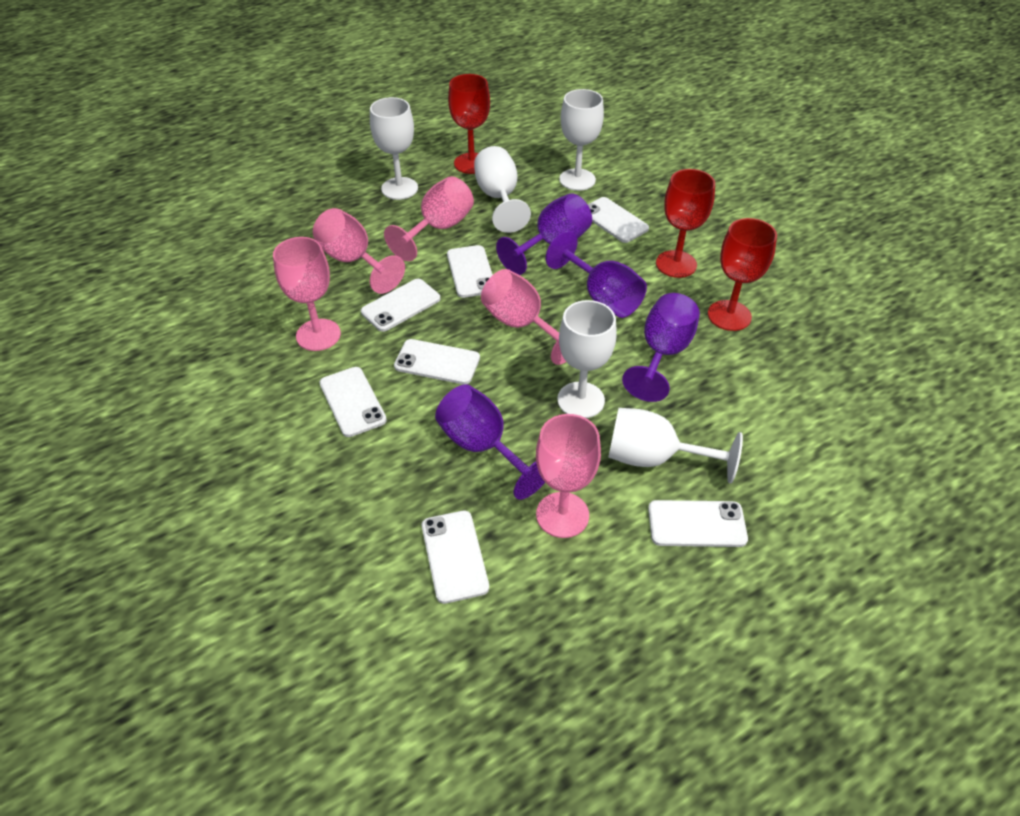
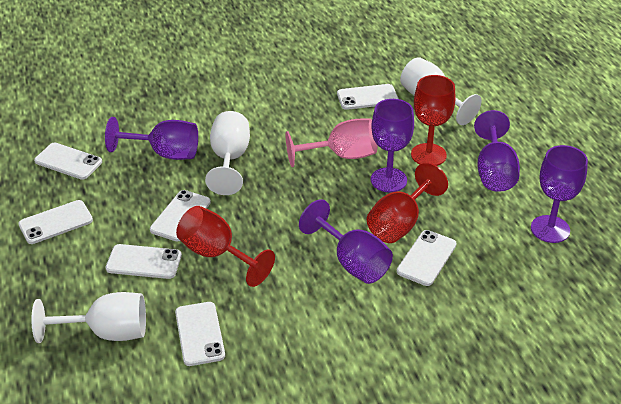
pink goblet: [273,237,341,351] [313,208,405,294] [384,176,474,261] [481,269,566,365] [536,414,601,538] = 5 -> [286,118,377,167] = 1
purple goblet: [435,384,545,500] [496,193,592,275] [546,231,647,318] [622,293,700,402] = 4 -> [105,117,198,160] [299,199,393,284] [371,99,414,192] [474,110,520,192] [531,145,588,243] = 5
white goblet: [370,97,418,200] [474,146,531,233] [557,300,617,418] [559,89,604,191] [608,408,743,483] = 5 -> [31,292,146,343] [205,111,250,195] [400,57,482,125] = 3

